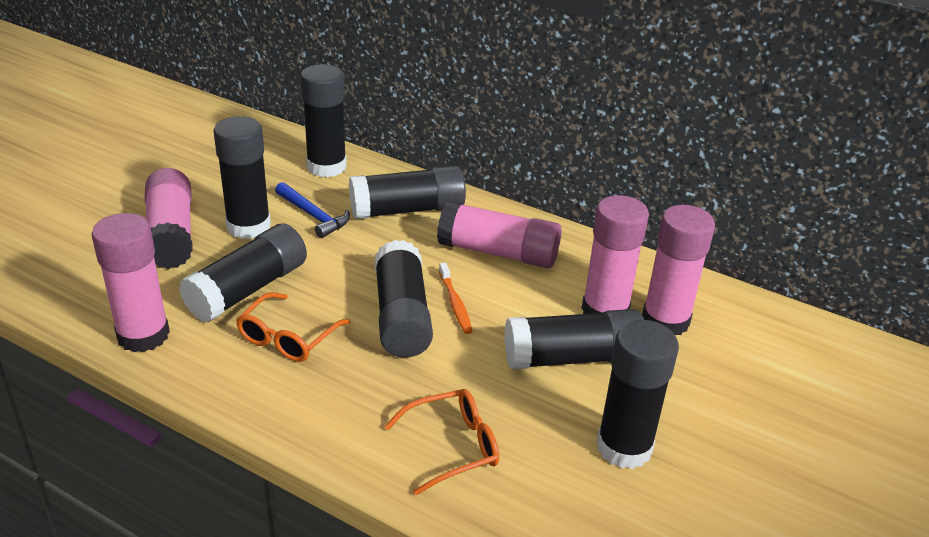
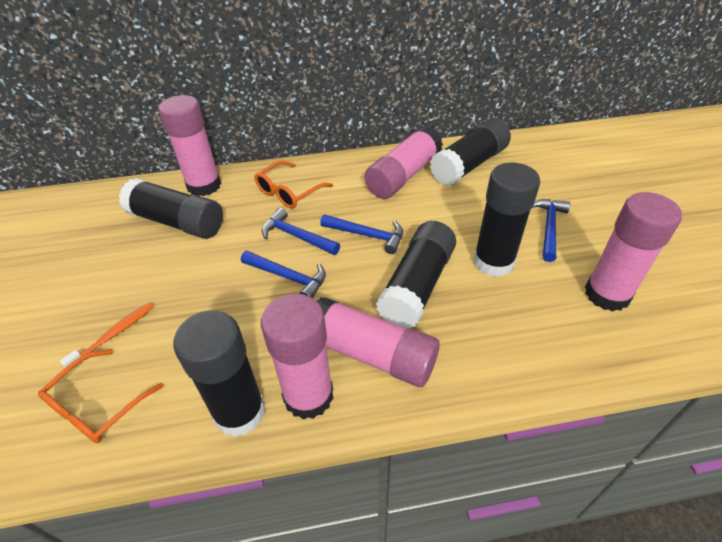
black glue stick: [179,223,307,322] [213,116,271,239] [301,64,347,177] [349,166,466,219] [375,240,433,358] [504,309,644,370] [597,320,679,469] = 7 -> [119,178,223,239] [173,310,265,437] [376,221,456,329] [430,118,511,186] [473,163,540,277] = 5
blue hammer: [275,182,350,238] = 1 -> [241,251,326,298] [262,208,340,255] [320,214,403,254] [532,199,570,262] = 4

